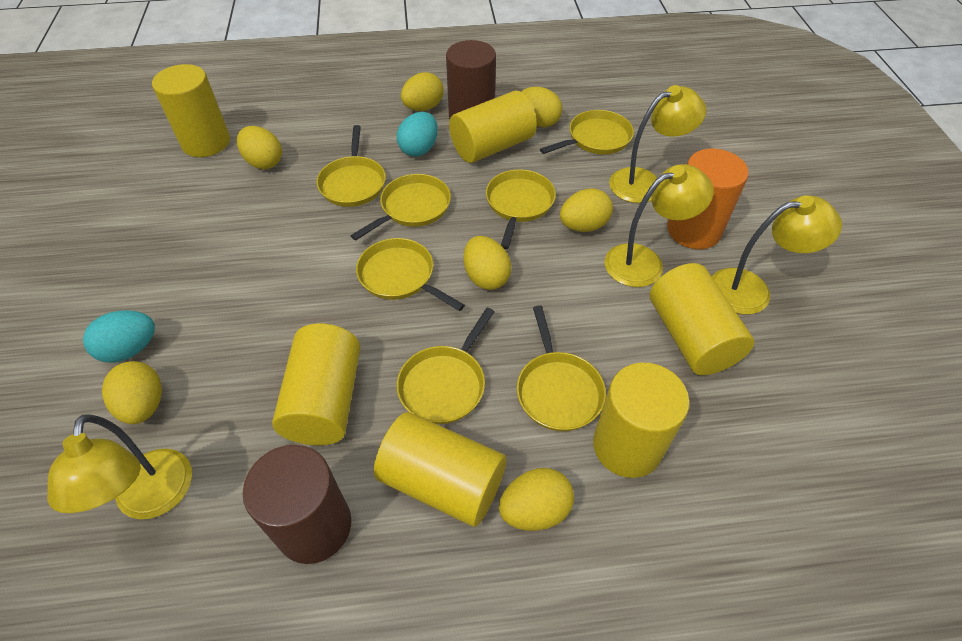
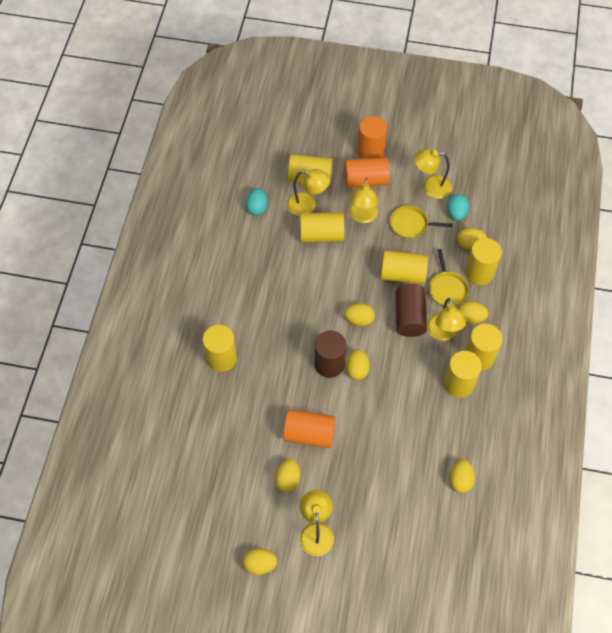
orange cylinder: [667,149,749,249] = 1 -> [283,409,336,448] [344,157,389,188] [357,116,387,159] = 3
yellow cylinder: [152,64,230,157] [272,323,360,445] [374,412,506,527] [449,90,537,163] [593,363,690,478] [650,263,754,375] = 6 -> [202,325,237,372] [288,154,333,186] [300,212,344,242] [381,250,428,284] [444,351,482,398] [465,238,502,285] [465,324,502,371] = 7
yellow lamp: [47,414,192,519] [604,164,714,287] [609,85,706,203] [712,195,842,314] = 4 -> [287,169,330,216] [300,490,334,556] [349,178,378,223] [414,149,452,199] [427,298,466,341] = 5
yellow pan: [317,125,386,207] [351,174,451,241] [356,238,465,311] [397,308,494,424] [486,169,556,249] [517,305,606,431] [540,110,634,155] = 7 -> [390,205,453,239] [429,249,469,307] = 2

